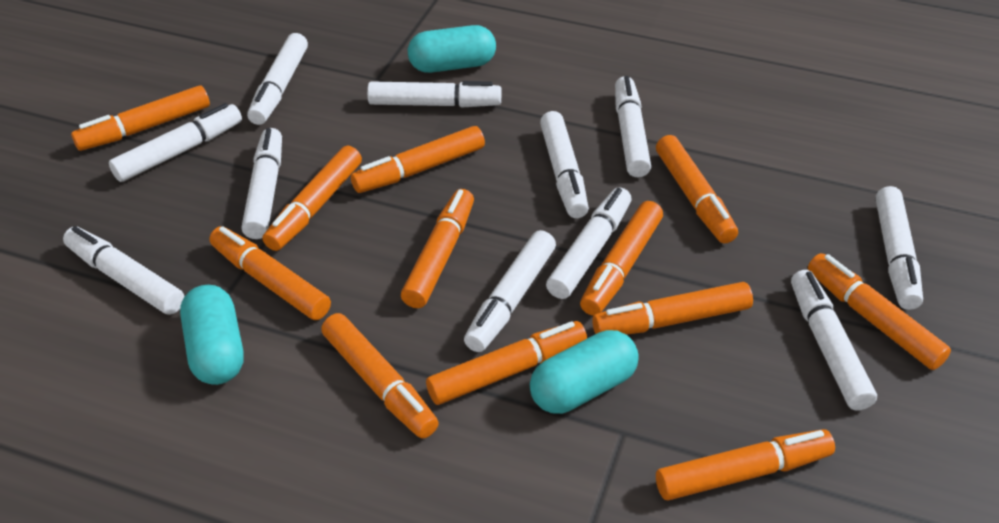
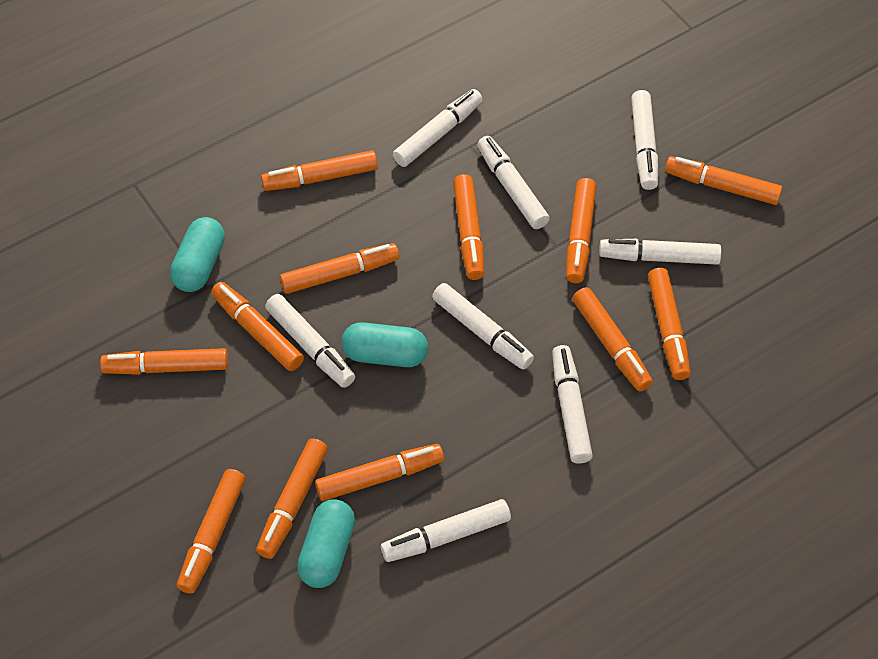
white marker: [63,226,184,315] [109,103,242,182] [242,128,282,239] [247,33,308,125] [367,81,501,108] [464,230,556,352] [540,111,589,218] [546,187,631,299] [615,76,651,177] [791,270,877,410] [876,186,923,310] = 11 -> [265,294,355,388] [381,499,511,562] [393,89,483,167] [432,283,534,370] [477,136,550,229] [552,345,593,464] [599,239,721,265] [631,90,658,190] = 8

